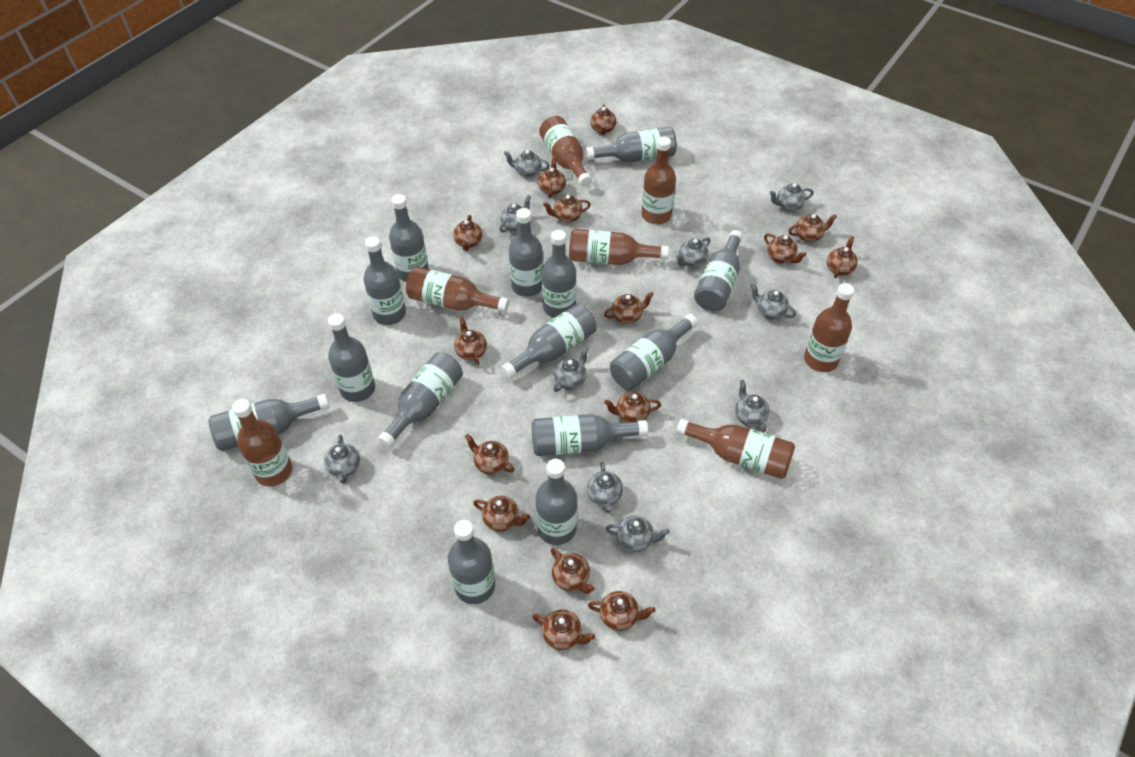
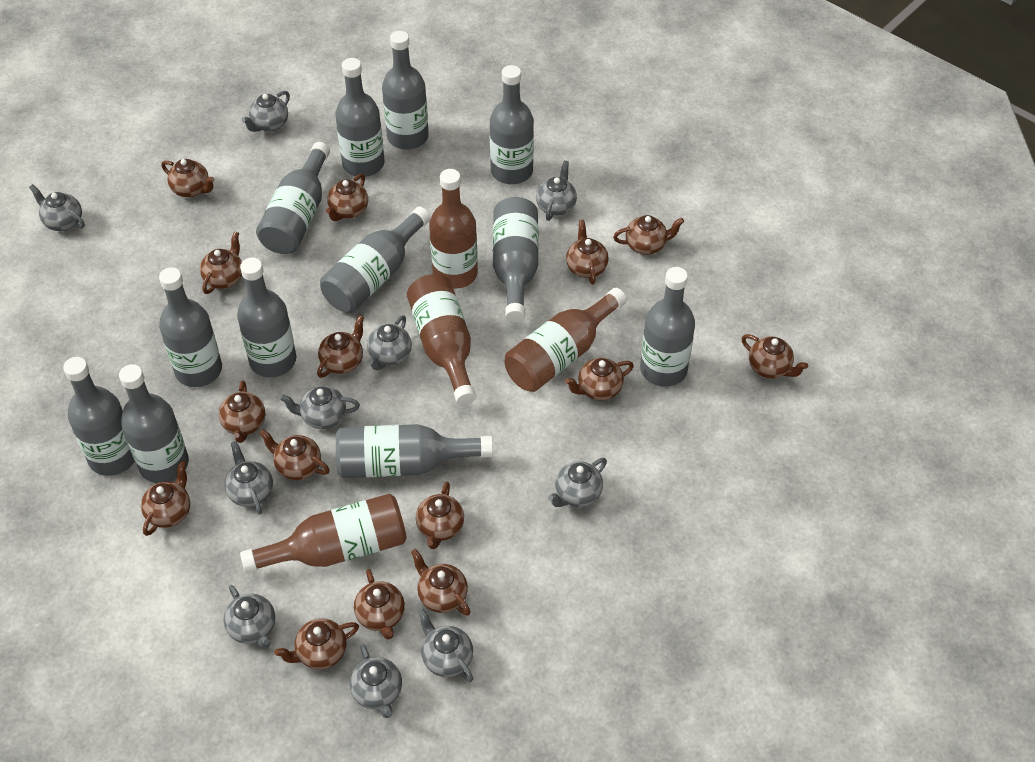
brown bottle: [232,399,292,486] [406,266,509,312] [539,116,592,187] [569,229,669,265] [642,137,676,224] [676,419,795,479] [804,283,854,372] = 7 -> [240,494,407,573] [407,274,476,406] [429,169,478,289] [505,288,627,392] = 4
grey bottle: [208,394,329,451] [328,313,375,402] [364,236,406,325] [378,352,463,448] [389,194,429,282] [448,520,495,604] [501,304,596,379] [509,208,543,297] [532,414,648,456] [536,459,577,545] [542,230,576,318] [586,127,677,162] [610,314,698,390] [694,230,743,311] = 14 -> [63,357,135,476] [119,364,189,483] [159,267,222,387] [237,258,296,377] [256,142,330,254] [320,207,431,313] [335,58,384,177] [336,424,493,478] [382,31,429,150] [490,65,534,184] [493,197,539,323] [640,267,695,387] = 12

